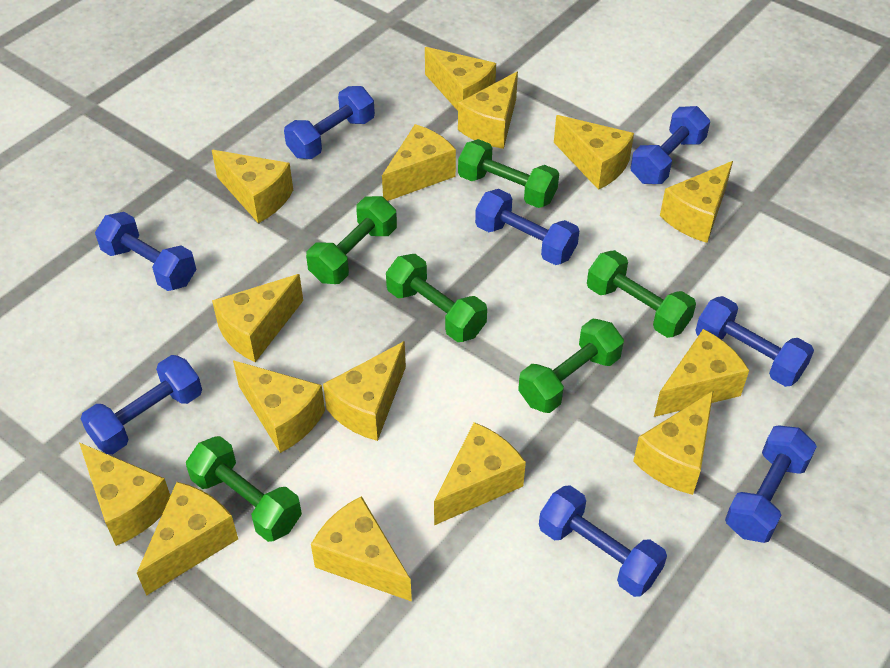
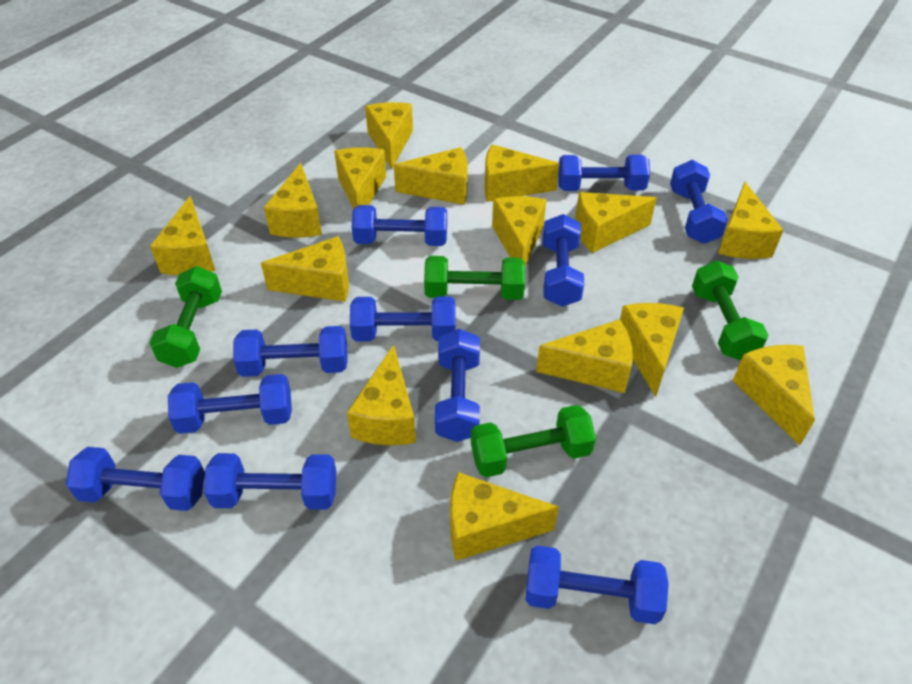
blue dumbbell: [81,355,202,454] [95,212,196,291] [284,86,375,159] [475,189,579,265] [539,485,667,597] [630,106,710,184] [695,296,814,387] [725,425,817,543] = 8 -> [66,447,205,511] [168,374,292,434] [204,453,336,510] [233,326,348,377] [350,297,455,342] [352,205,447,246] [435,329,480,442] [525,546,669,624] [543,214,584,307] [558,155,650,191] [670,160,728,244] = 11
green dumbbell: [186,436,302,542] [306,196,397,284] [386,254,487,342] [458,139,559,208] [518,318,624,413] [587,250,696,338] = 6 -> [149,266,222,368] [424,256,525,300] [471,405,596,477] [692,261,768,360] = 4

